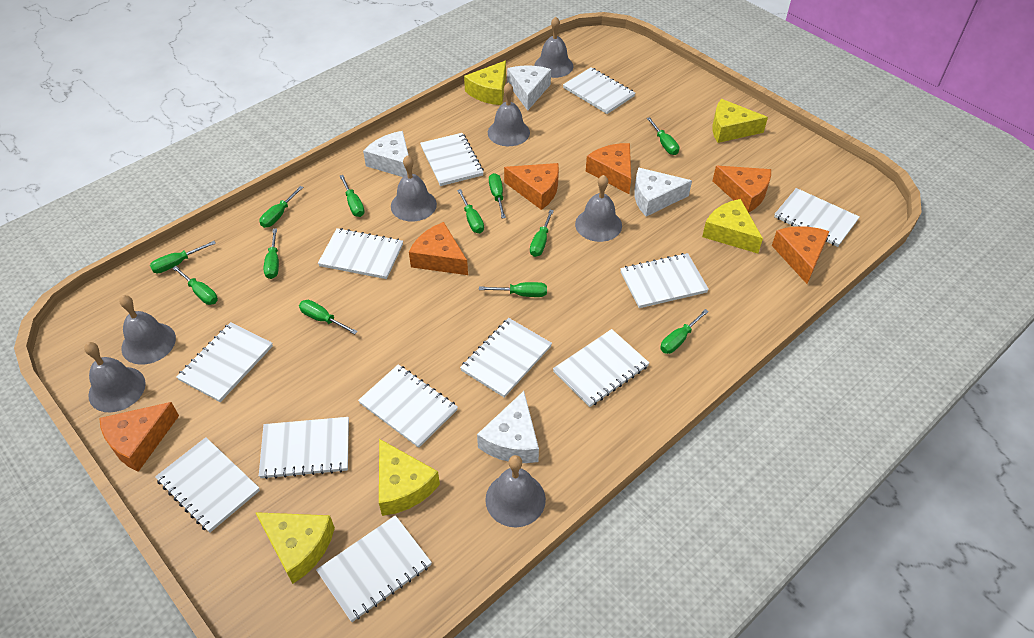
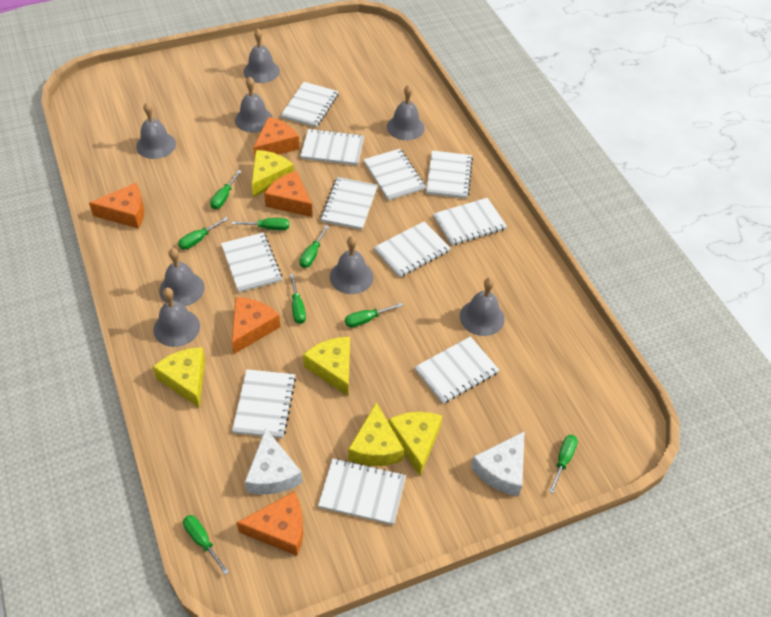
green screwdriver: [150,241,216,273] [172,266,218,305] [260,186,304,228] [264,228,279,279] [299,300,358,334] [340,175,365,217] [457,189,484,233] [479,282,547,297] [489,173,506,218] [530,210,554,257] [647,117,679,155] [660,309,709,354] = 12 -> [178,217,228,250] [183,515,229,575] [210,170,241,209] [232,218,289,230] [290,274,306,324] [300,225,329,268] [345,303,403,328] [549,435,578,493] = 8
grey bell: [84,342,146,412] [120,295,176,365] [391,155,437,221] [485,455,546,527] [488,83,530,146] [534,17,573,78] [575,175,622,242] = 7 -> [136,102,176,159] [153,288,200,347] [159,248,205,306] [235,77,273,133] [243,28,280,83] [330,236,373,294] [387,85,425,140] [460,278,505,336] = 8
orange cheese: [99,402,179,472] [409,222,468,275] [504,163,559,210] [586,143,631,194] [713,166,771,213] [772,226,830,284] = 6 -> [89,183,144,229] [232,297,280,354] [237,491,303,556] [253,117,299,159] [264,171,313,217] = 5
white cheese: [363,131,409,177] [477,391,539,463] [507,65,551,111] [634,168,692,217] = 4 -> [245,429,303,494] [471,431,525,497] = 2
white notebook: [155,437,260,533] [176,322,273,402] [259,417,349,479] [316,515,432,622] [318,228,403,279] [358,364,458,448] [420,133,484,186] [460,318,552,398] [553,329,649,407] [563,68,635,114] [620,253,709,308] [774,188,859,247] = 12 -> [221,232,282,292] [232,369,296,438] [281,82,339,128] [300,129,364,166] [318,458,406,525] [321,177,378,230] [363,149,426,201] [374,221,451,278] [415,337,499,404] [426,151,473,199] [433,198,507,246] = 11

